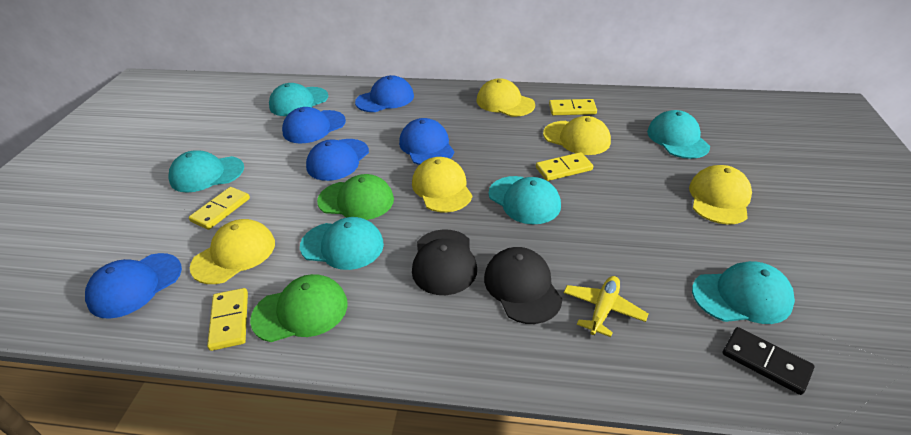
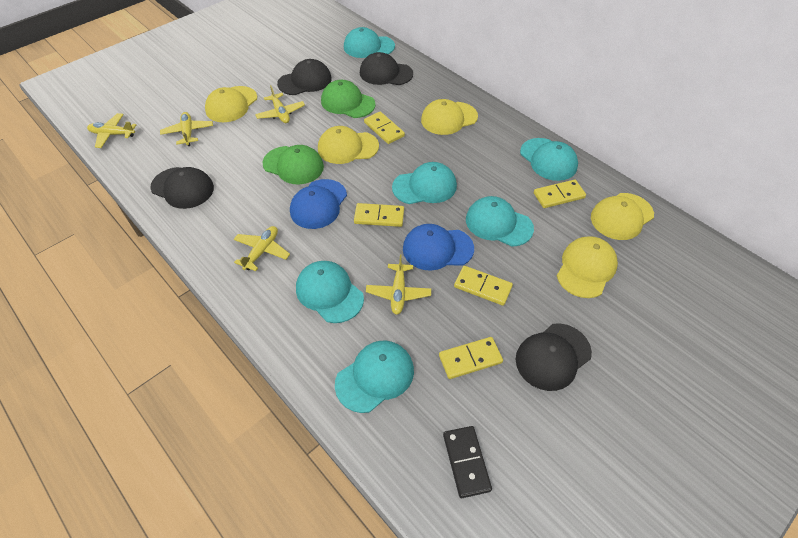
black cap: [412,229,477,295] [484,247,563,324] = 2 -> [150,167,214,209] [277,59,332,95] [360,52,413,85] [516,323,592,391] = 4
blue cap: [85,253,182,319] [282,107,346,143] [306,139,369,181] [355,75,414,112] [399,118,454,165] = 5 -> [290,179,347,229] [403,224,474,271] = 2
yellow domino: [189,187,250,230] [207,288,248,351] [536,152,593,181] [549,99,597,115] = 4 -> [354,203,404,227] [364,112,405,144] [439,337,503,379] [454,266,513,306] [534,180,586,208] = 5
yellow plane: [564,276,648,337] = 1 -> [87,113,136,148] [160,112,213,146] [234,226,290,271] [255,85,305,123] [366,254,431,315] = 5

